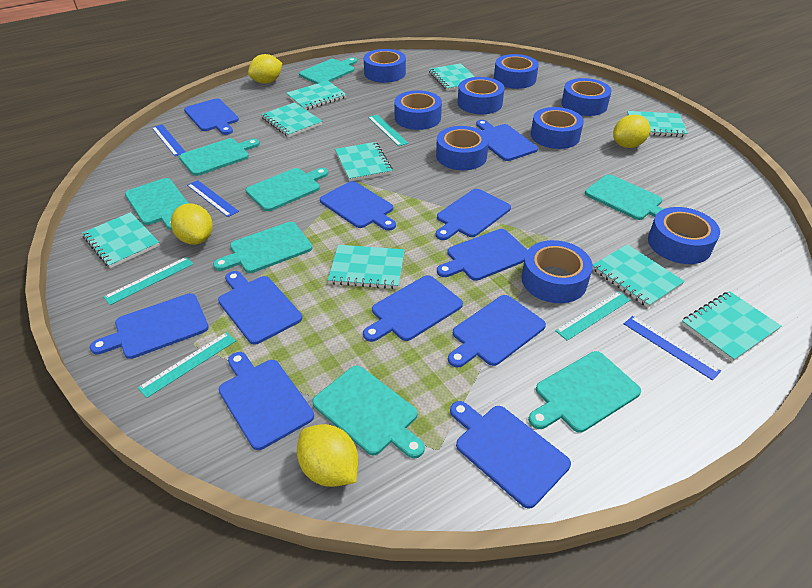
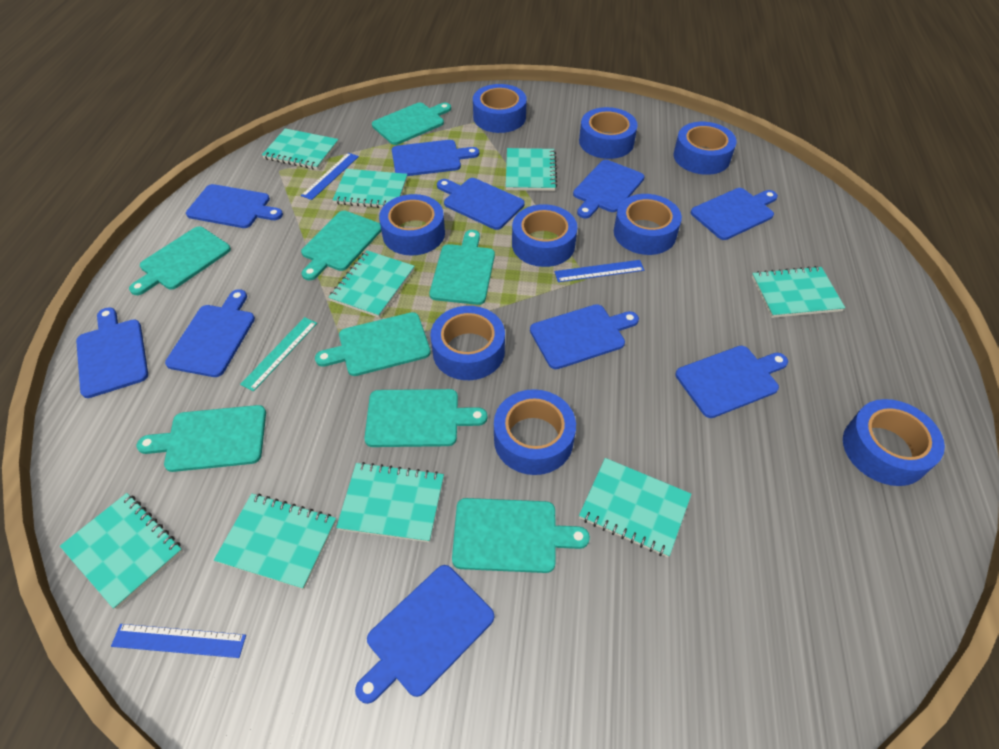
blue cutting board: [90,293,209,359] [184,98,239,135] [218,271,302,345] [218,352,314,450] [320,181,396,231] [363,275,463,342] [435,189,511,240] [437,229,527,281] [448,295,546,367] [450,401,571,509] [476,120,538,161] = 11 -> [76,307,148,398] [165,289,255,377] [186,184,283,228] [355,565,494,704] [392,140,479,176] [437,178,525,230] [530,304,639,369] [573,160,645,218] [675,346,788,418] [691,188,778,240] = 10
turquoise ruler: [103,257,193,305] [138,332,236,398] [368,115,408,146] [555,291,630,341] = 4 -> [240,317,317,391] = 1
yellow lemon: [171,203,213,245] [248,54,282,84] [297,424,358,487] [613,115,650,148] = 4 -> none = 0

